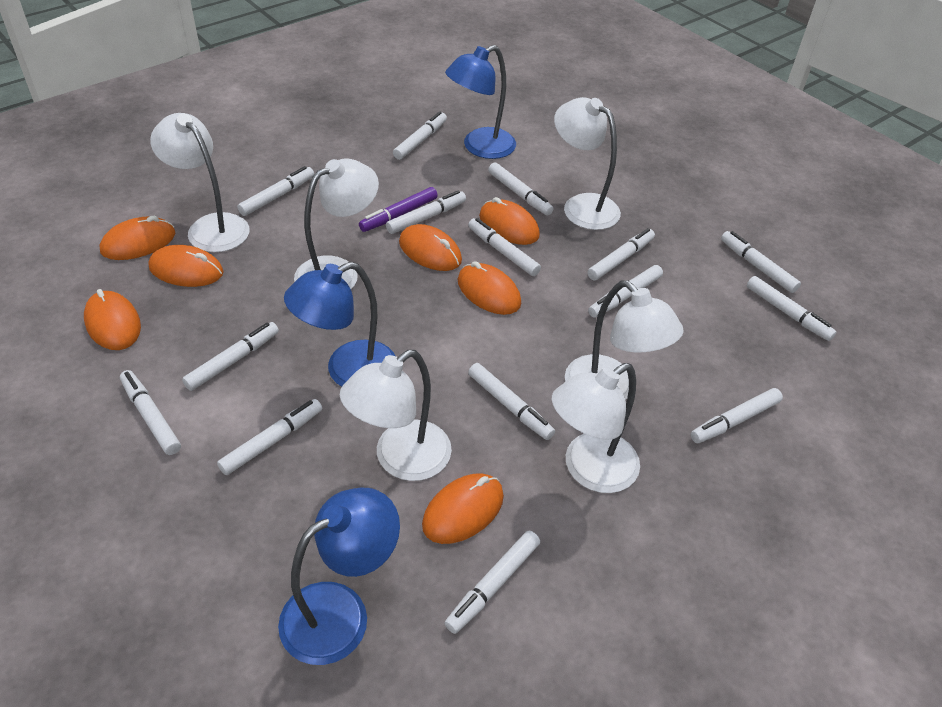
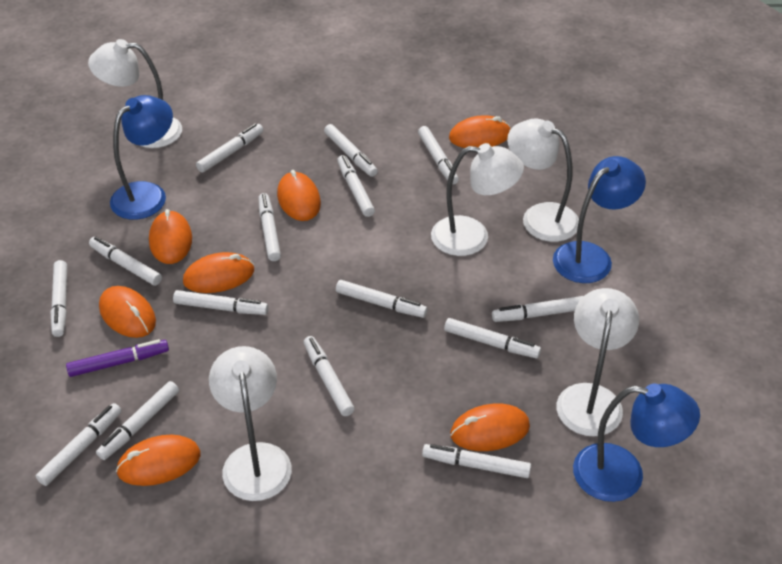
white lamp: [150,113,250,252] [294,158,379,289] [340,350,452,481] [552,363,640,493] [554,97,621,230] [565,280,684,400] = 6 -> [88,39,182,148] [209,346,292,501] [431,143,524,256] [507,118,579,242] [556,288,639,437] = 5

